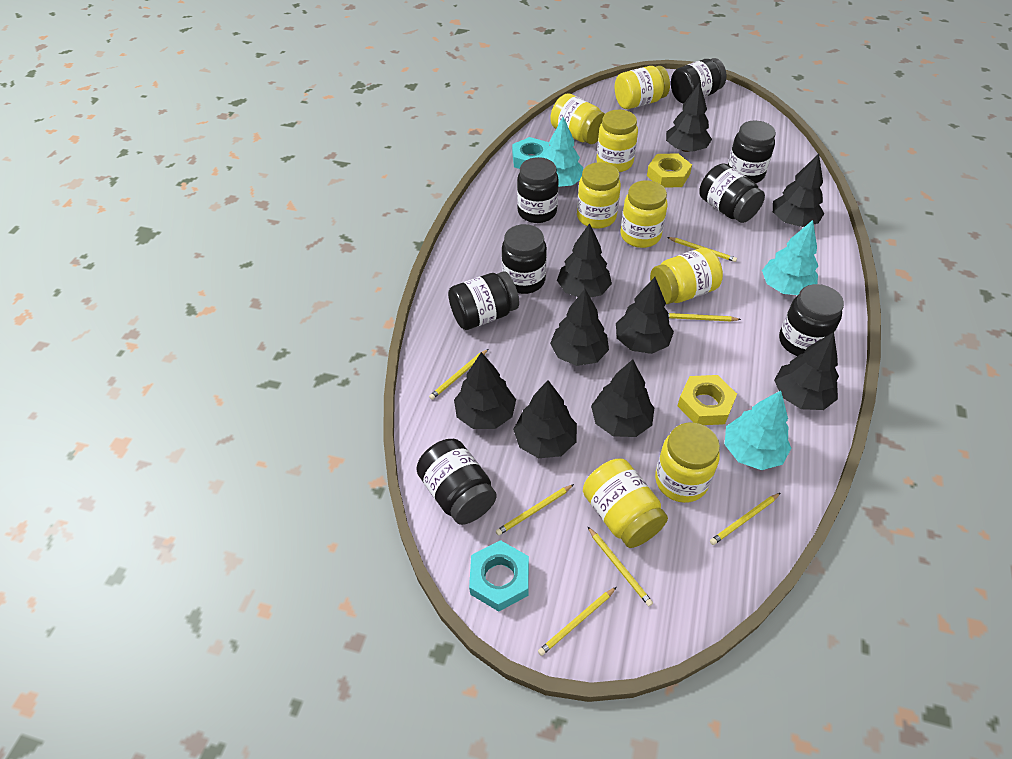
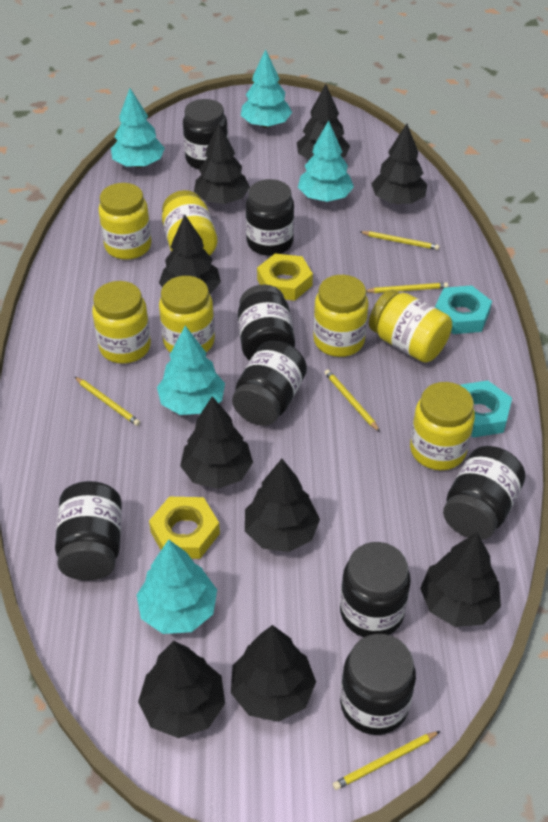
turquoise tree: [543,117,583,187] [724,391,791,470] [762,220,818,295] = 3 -> [111,88,165,168] [137,539,217,634] [157,326,225,415] [241,49,292,128] [298,120,354,202] = 5
yellow jar: [551,94,605,144] [577,162,621,229] [583,459,668,548] [596,110,638,172] [615,66,670,109] [620,180,668,248] [650,248,723,304] [655,423,720,503] = 8 -> [92,281,151,364] [99,183,152,260] [159,276,215,353] [162,190,217,255] [313,275,369,357] [369,289,452,362] [410,382,475,470] = 7
yellow pencil: [429,349,488,400] [496,484,574,536] [538,587,616,656] [587,526,653,606] [667,237,737,262] [668,313,741,321] [710,493,780,545] = 7 -> [75,377,140,426] [324,369,380,432] [333,731,440,790] [360,231,440,250] [366,283,448,293] = 5

